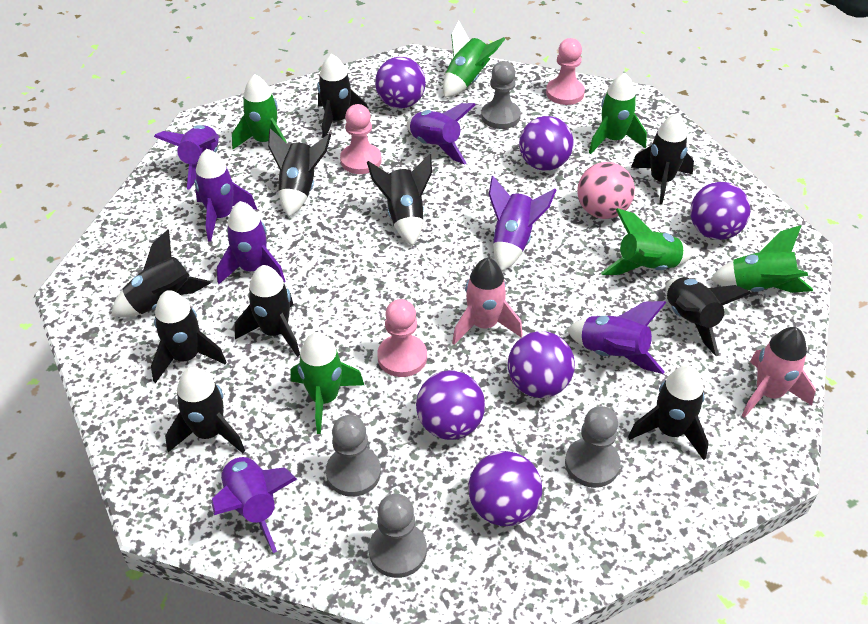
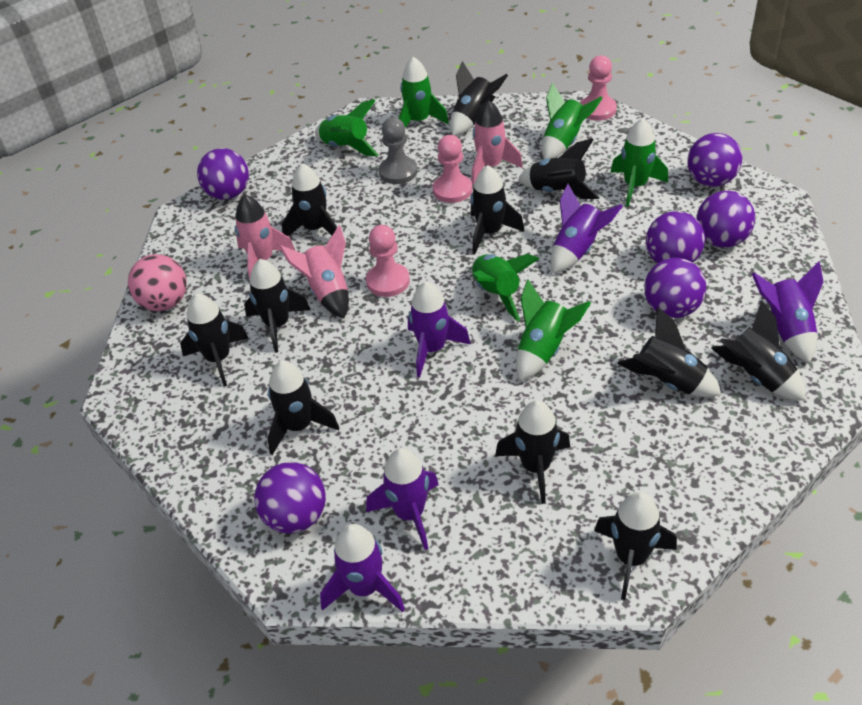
black rocket: [111,230,211,318] [151,290,226,383] [165,367,245,453] [235,265,300,357] [268,128,331,217] [317,54,368,138] [367,154,432,246] [628,365,708,460] [631,113,694,204] [665,277,751,356] = 10 -> [180,293,248,387] [244,259,311,353] [268,361,339,455] [282,163,337,236] [450,61,508,136] [470,165,525,254] [495,400,570,504] [518,138,600,199] [594,492,677,600] [617,307,721,397] [711,300,806,401] = 11
grey pawn: [326,415,381,497] [369,494,427,578] [481,61,521,129] [565,406,621,488] = 4 -> [379,117,418,184] = 1
pink rocket: [452,258,523,345] [741,327,816,418] = 2 -> [235,195,295,280] [279,225,349,318] [471,100,523,185] = 3
purple rocket: [154,125,220,190] [194,149,257,242] [211,455,297,553] [217,201,286,284] [407,103,476,165] [489,176,556,271] [567,301,666,374] = 7 -> [320,524,405,612] [366,448,439,550] [408,282,471,377] [551,184,623,273] [752,262,824,363] = 5

